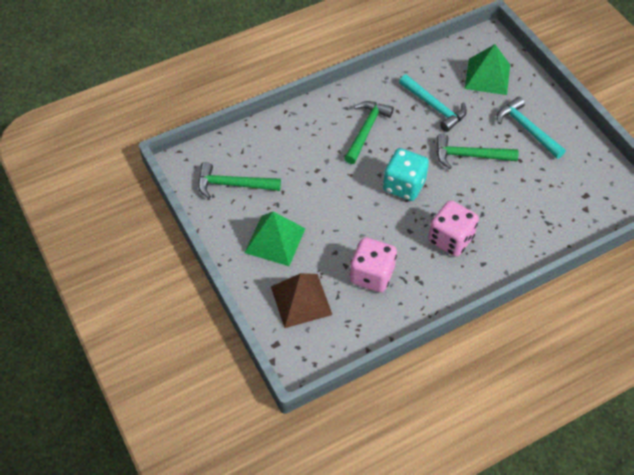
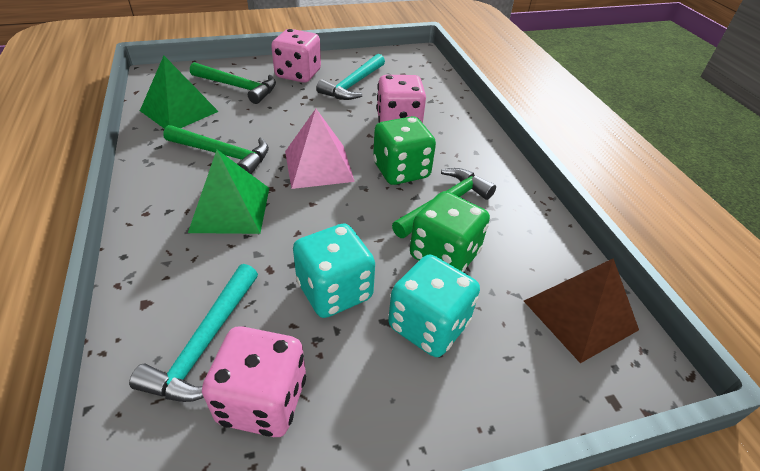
green dice: none = 0 -> [373,116,436,185] [410,191,490,272] = 2
pink dice: [350,237,397,292] [428,200,479,257] = 2 -> [202,326,306,437] [271,29,321,83] [377,75,426,123] = 3
pink pyramid: none = 0 -> [285,109,355,189] = 1
turquoise dice: [383,148,429,201] = 1 -> [293,224,375,318] [388,255,480,357] = 2

